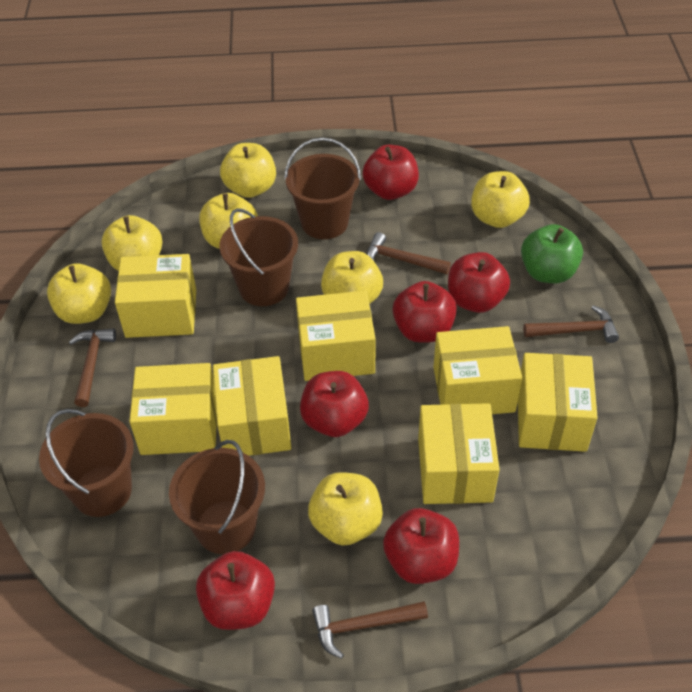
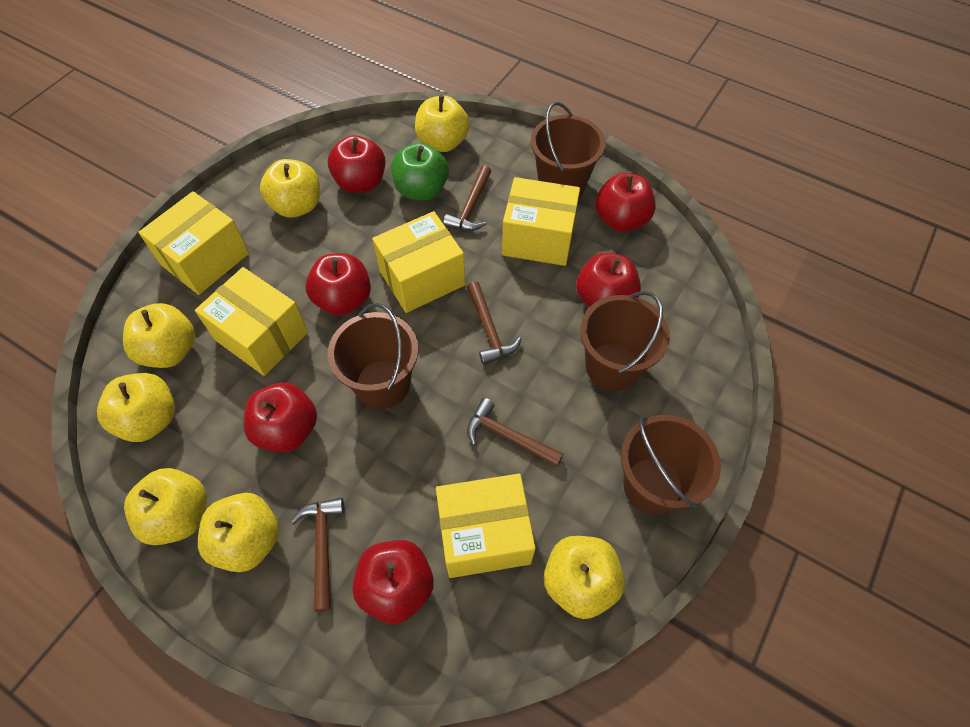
yellow box: [115,254,196,338] [129,363,217,455] [213,356,291,456] [296,291,376,381] [418,403,500,504] [433,326,522,414] [518,353,598,452] = 7 -> [138,191,249,295] [195,267,308,376] [372,211,465,313] [436,474,536,578] [502,177,580,266] = 5

